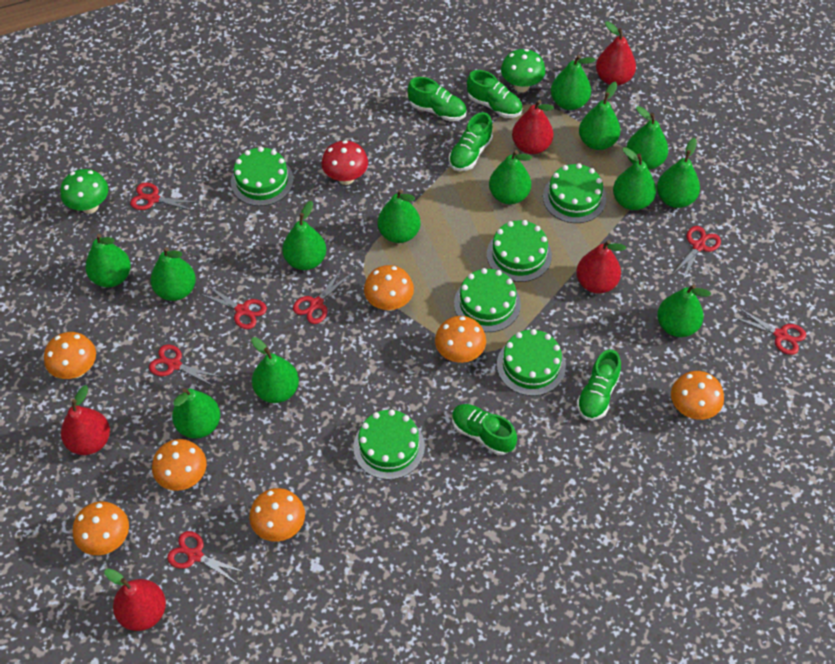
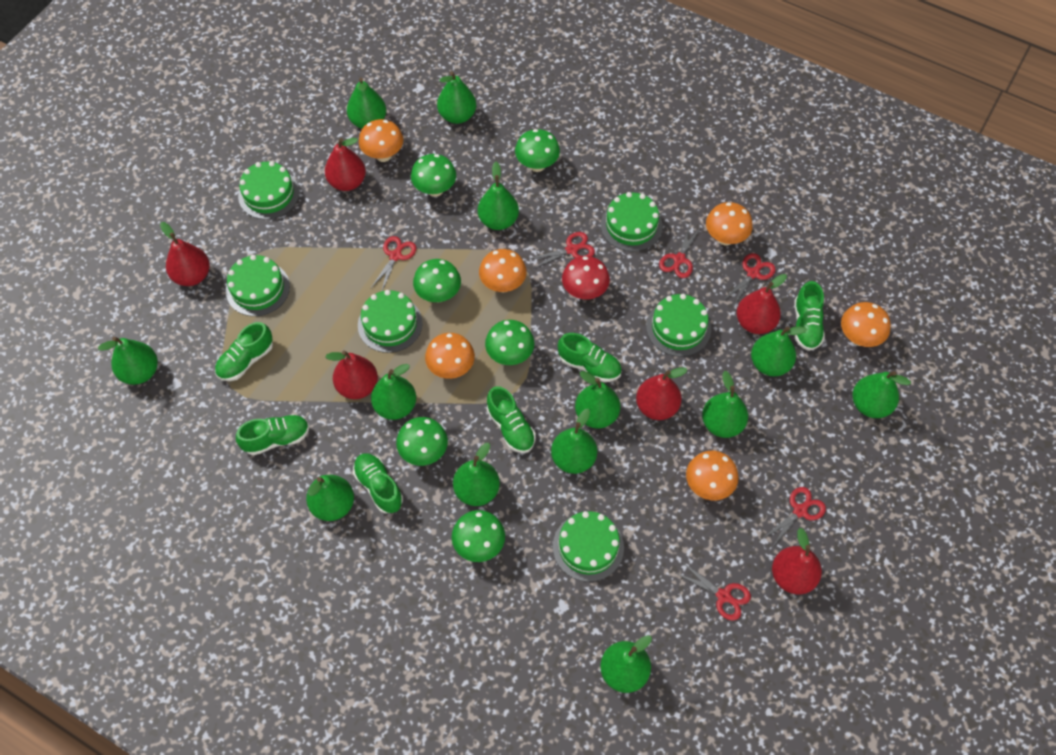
green mushroom: [60,169,108,214] [501,49,545,92] = 2 -> [396,417,448,466] [411,154,456,197] [413,259,461,302] [452,510,505,562] [485,320,534,365] [515,129,560,172] = 6
green shoe: [407,77,467,121] [449,112,493,171] [452,404,517,455] [467,70,522,118] [576,349,621,420] = 5 -> [215,322,273,381] [236,414,309,456] [353,453,403,514] [487,386,536,453] [558,333,622,382] [794,281,825,351] = 6
orange mushroom: [44,332,96,379] [73,501,129,555] [152,439,207,491] [249,488,305,542] [364,265,414,311] [435,316,486,363] [671,371,724,420] = 7 -> [359,119,403,162] [425,333,475,379] [479,249,527,292] [686,451,739,500] [706,202,753,245] [841,302,891,347] = 6
red pear: [61,385,110,455] [105,568,166,631] [512,100,554,154] [576,240,626,294] [596,21,636,86] = 5 -> [160,222,210,286] [325,138,366,191] [325,350,378,399] [636,367,688,420] [737,274,787,334] [772,528,822,594] = 6
red scissors: [130,183,199,211] [149,345,221,387] [167,531,244,584] [200,285,267,329] [293,268,351,324] [672,226,721,280] [733,308,806,355] = 7 -> [370,236,416,291] [529,232,595,269] [659,225,701,278] [675,562,751,621] [724,253,776,307] [763,487,826,548] = 6

